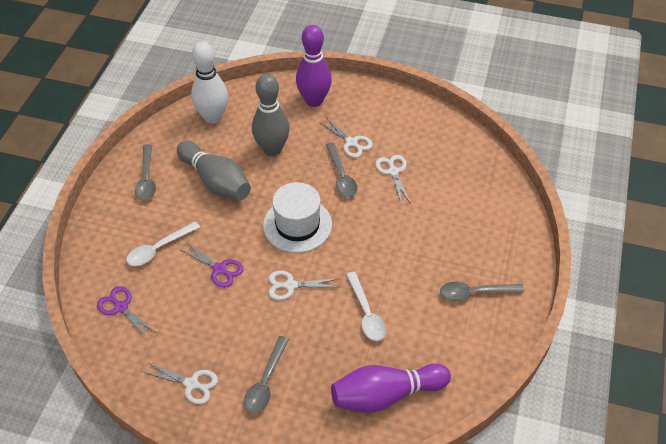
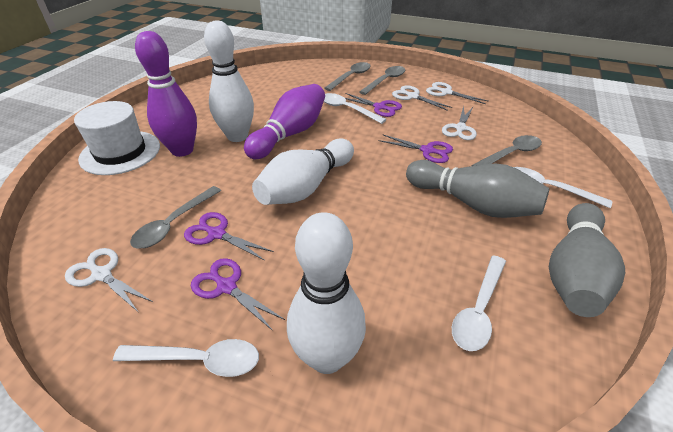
purple scissors: [97,286,157,340] [181,242,244,288] = 2 -> [184,212,274,261] [191,258,285,331] [345,93,402,117] [378,134,453,163] = 4
white bowling pin: [191,41,228,124] = 1 -> [204,20,254,142] [252,138,354,205] [287,212,366,374] = 3
white spoon: [126,221,200,266] [346,271,386,341] = 2 -> [113,339,259,377] [324,93,387,124] [452,255,506,351] [514,167,612,208] = 4

